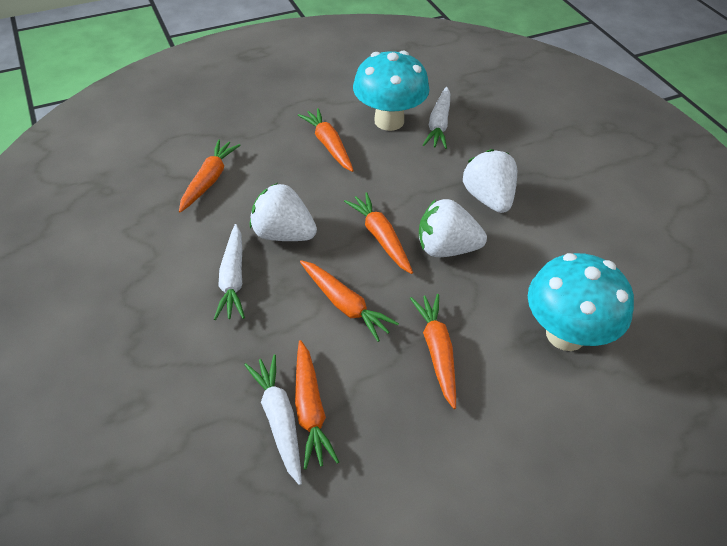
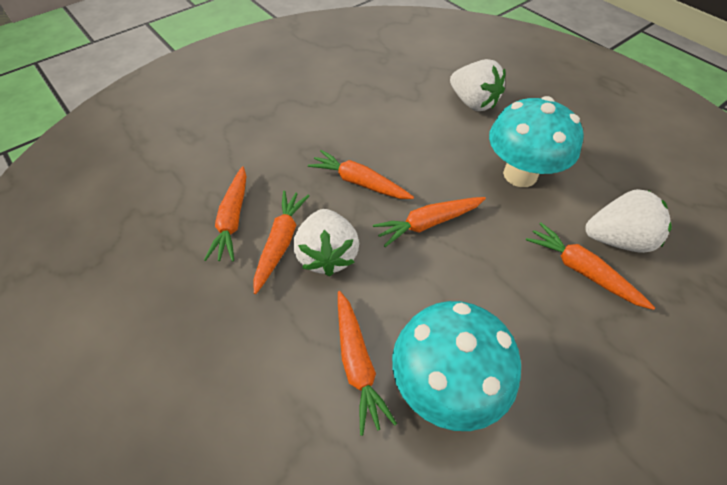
white carrot: [214,224,245,320] [244,355,302,485] [423,87,450,149] = 3 -> none = 0

